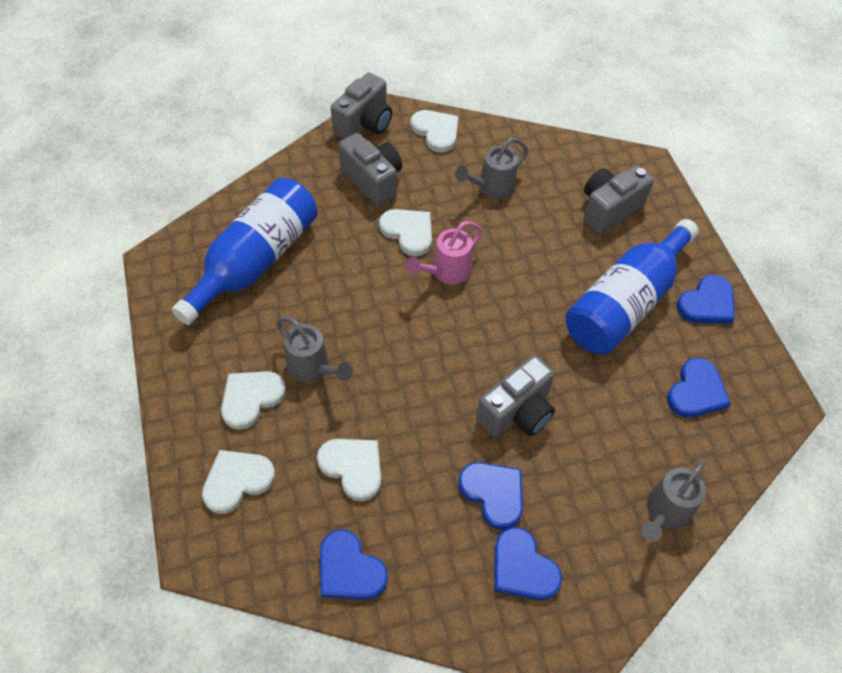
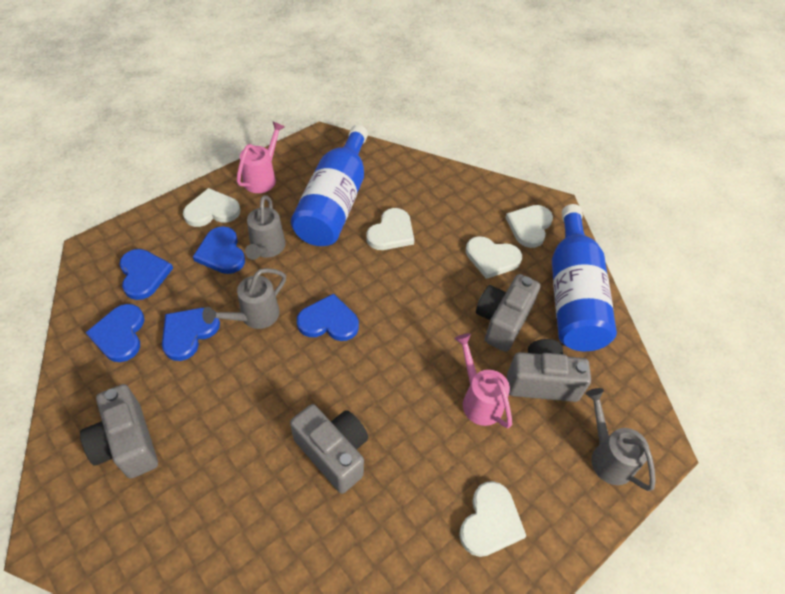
pink watering can: [406,221,482,284] = 1 -> [237,121,285,193] [454,333,512,428] = 2

